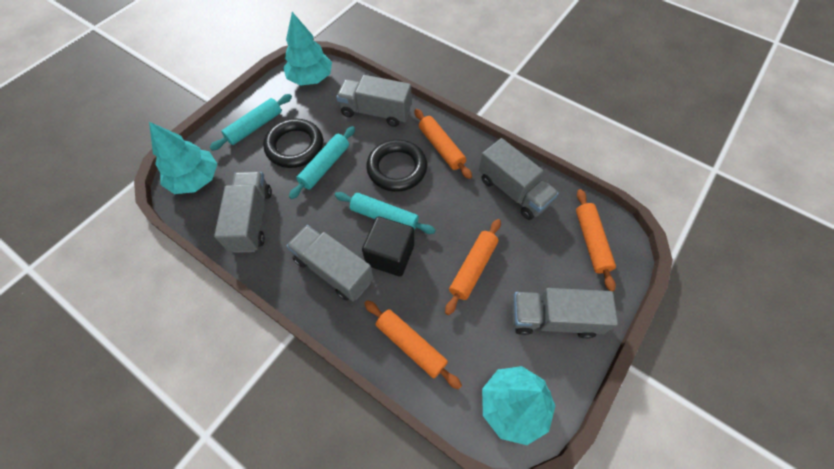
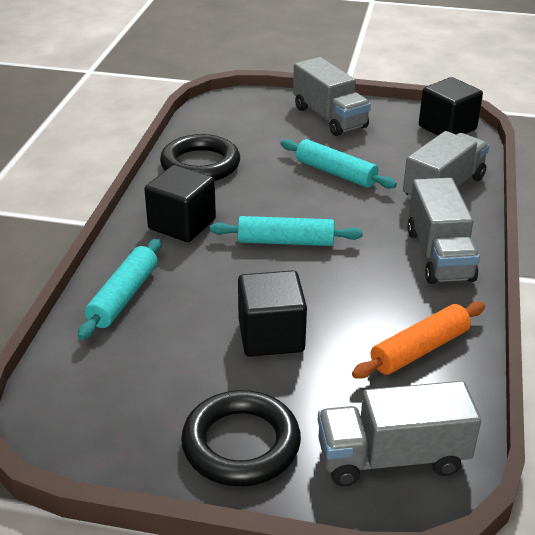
black cube: [362,216,414,277] = 1 -> [144,165,216,242] [238,270,307,357] [419,77,483,136] = 3
grey truck: [214,172,272,253] [286,225,374,302] [336,75,412,127] [479,138,559,220] [512,288,618,339] = 5 -> [293,57,371,136] [318,381,481,486] [403,131,489,200] [407,178,480,284] = 4
orange rolling pin: [364,300,462,389] [414,109,472,179] [445,219,501,315] [576,189,616,292] = 4 -> [352,302,485,379] = 1
turquoise tree: [149,122,217,194] [283,12,332,86] [482,366,555,445] = 3 -> none = 0

